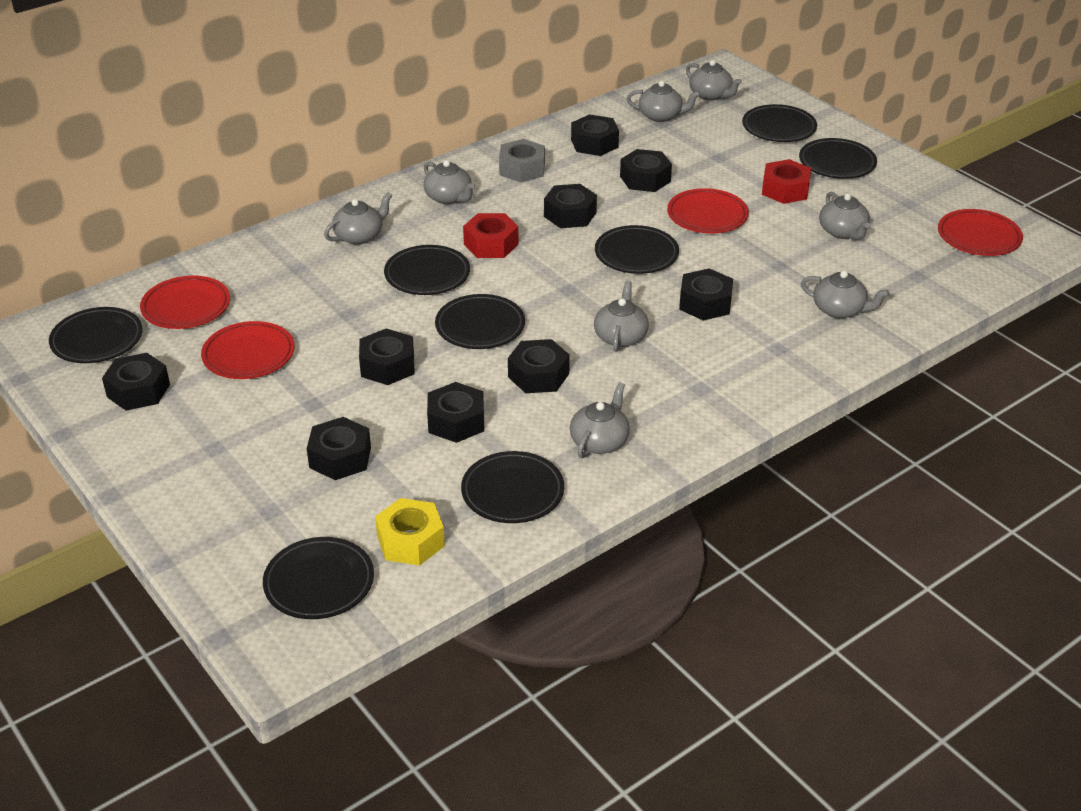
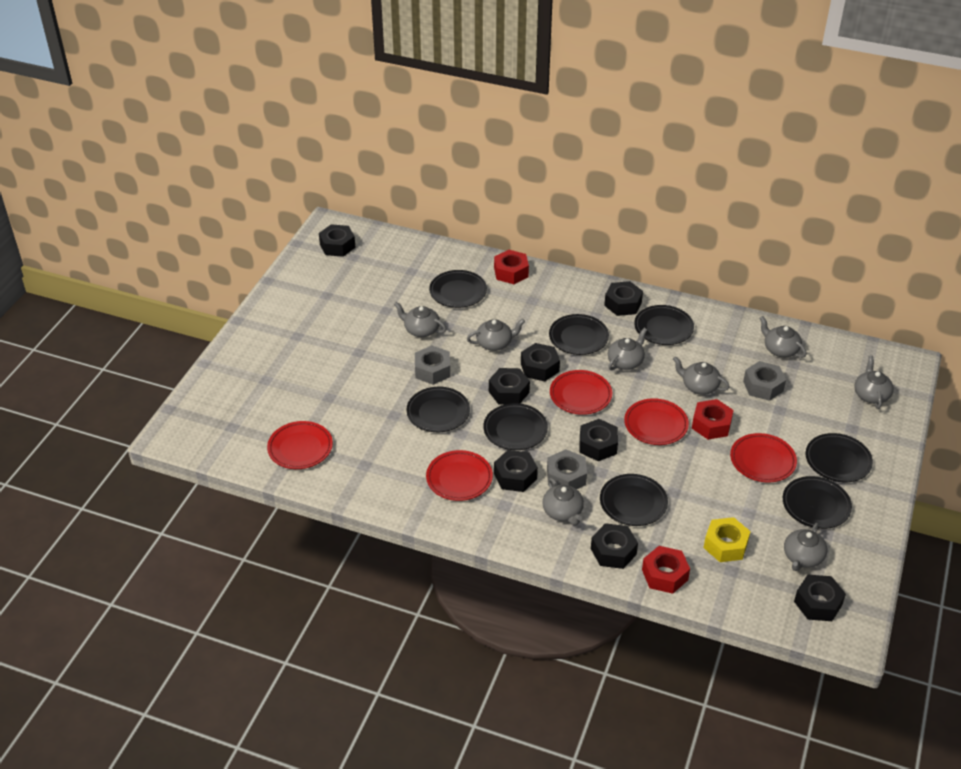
black nut: [102,353,170,411] [307,417,371,480] [359,328,414,385] [427,382,484,443] [508,339,570,393] [544,184,597,228] [571,114,619,156] [620,149,672,192] [679,268,733,321] = 9 -> [319,224,355,257] [489,368,530,405] [494,450,538,492] [521,343,560,381] [580,419,618,461] [591,523,638,569] [604,281,643,316] [794,575,846,621] = 8
grey nut: [499,139,545,183] = 1 -> [415,346,451,385] [547,449,587,489] [743,361,786,401] = 3
red nut: [463,213,519,258] [762,159,811,204] = 2 -> [494,250,529,284] [642,546,690,594] [692,399,733,440] = 3
red plate: [140,276,230,329] [201,321,295,379] [667,188,749,233] [938,209,1023,256] = 4 -> [267,421,333,469] [426,450,493,501] [550,370,612,415] [624,398,689,445] [730,433,797,482] = 5

